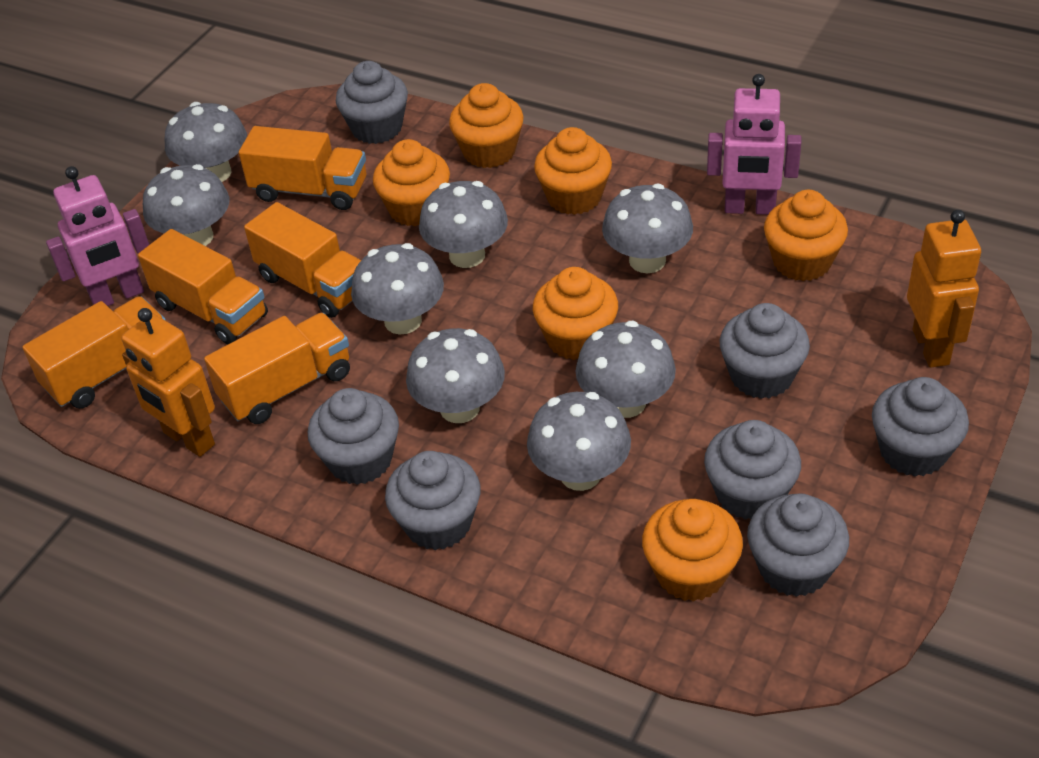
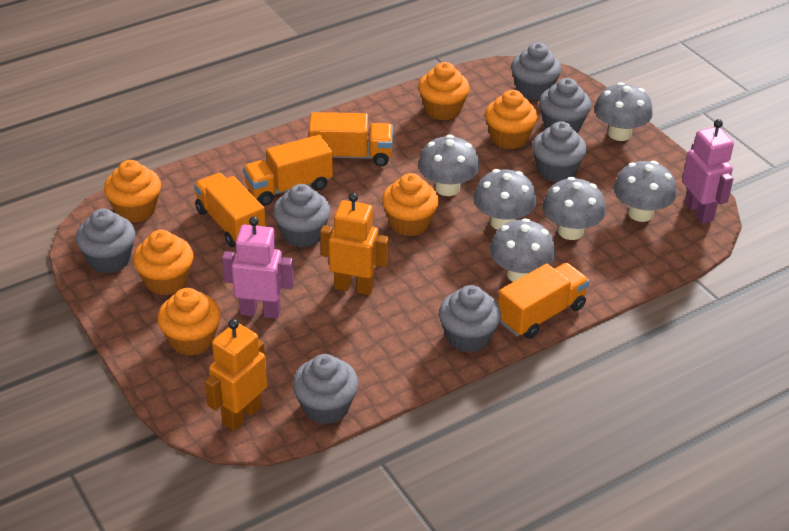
grey mushroom: [143,164,229,246] [164,102,247,182] [351,243,444,335] [406,328,505,423] [419,181,508,268] [527,392,631,491] [576,321,676,418] [602,184,693,273] = 8 -> [418,135,479,196] [474,169,537,230] [490,218,556,282] [542,177,606,240] [594,82,653,141] [614,161,676,222] = 6
orange truck: [23,296,166,409] [138,229,268,344] [204,313,350,424] [239,126,366,210] [244,202,361,318] = 5 -> [194,173,266,247] [243,135,333,206] [309,112,393,166] [498,263,589,339] = 4

